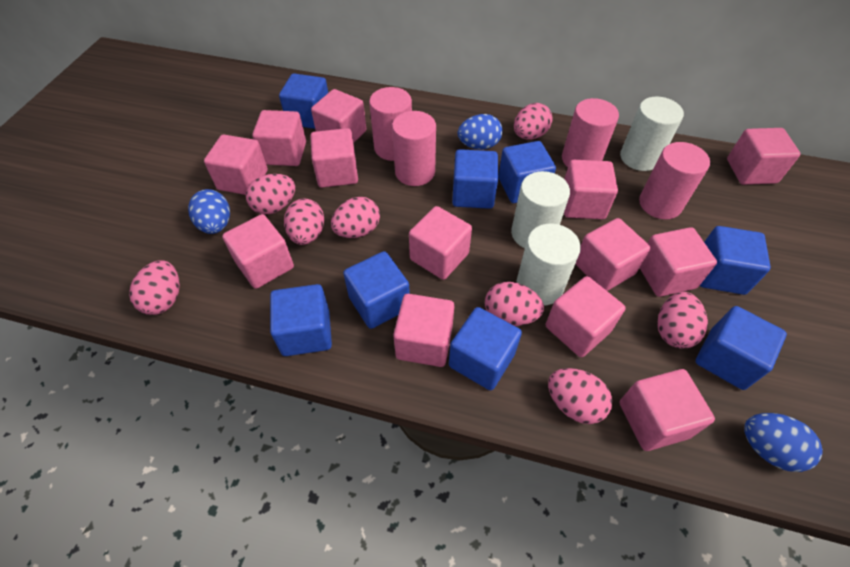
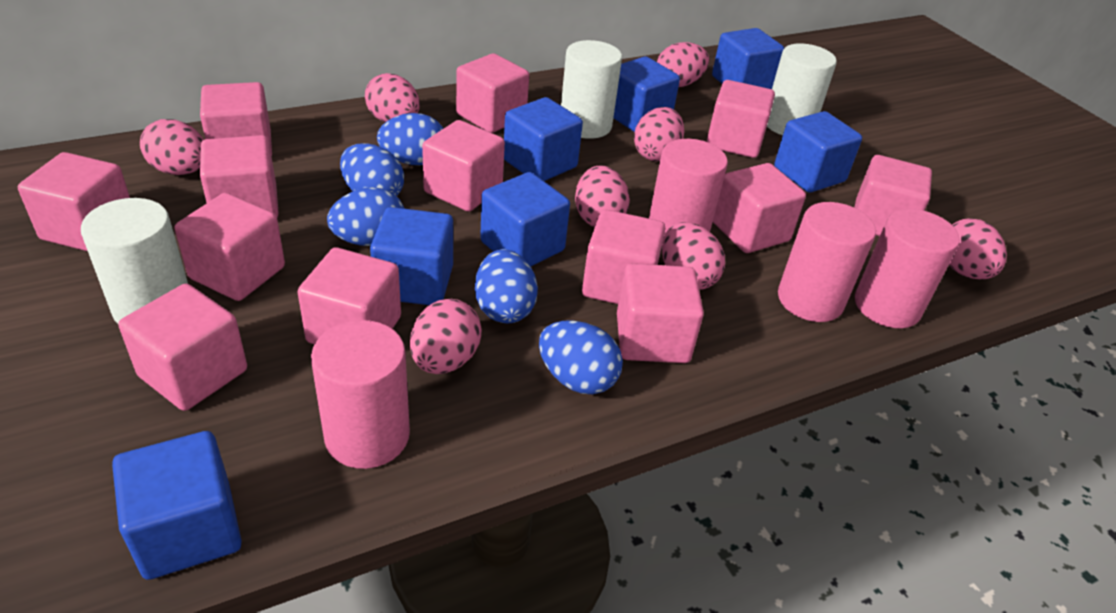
blue cube: [270,284,332,356] [279,74,328,129] [343,251,410,329] [449,307,522,390] [452,149,498,209] [498,141,556,203] [696,306,787,390] [700,226,771,295] = 8 -> [112,431,242,580] [370,207,453,305] [480,172,570,266] [504,97,583,181] [614,56,680,132] [712,28,784,89] [774,111,862,193] = 7
blue egg: [188,189,230,234] [458,114,503,150] [744,413,823,472] = 3 -> [327,187,405,246] [340,143,404,196] [377,113,443,165] [475,249,538,323] [539,321,623,394] = 5

